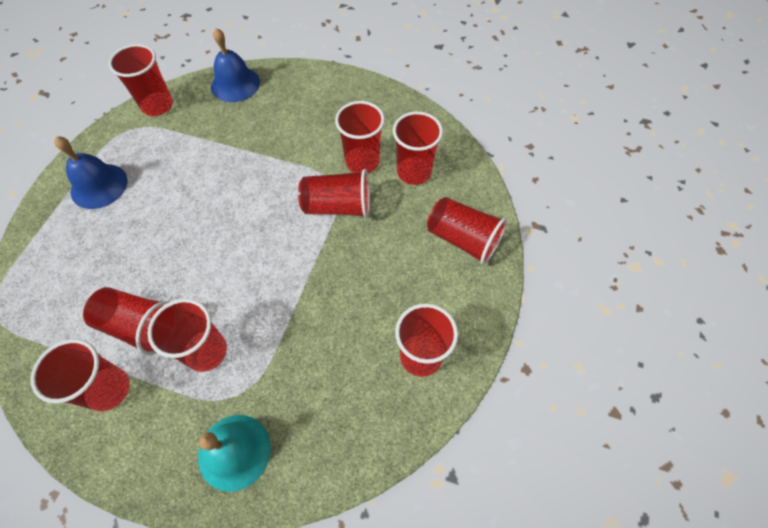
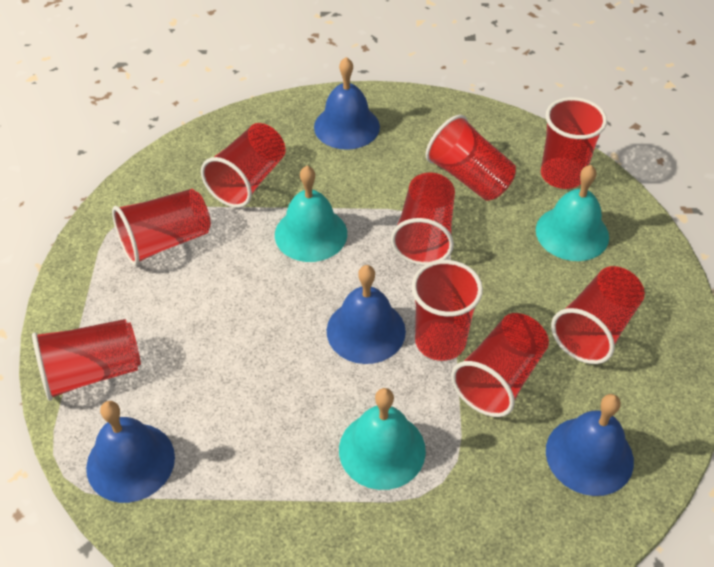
blue bell: [54,136,127,209] [211,28,260,102] = 2 -> [86,401,175,503] [314,57,380,150] [327,265,406,364] [546,394,634,496] = 4
turquoise bell: [198,415,271,492] = 1 -> [275,166,347,262] [339,388,426,490] [536,165,609,261] = 3

